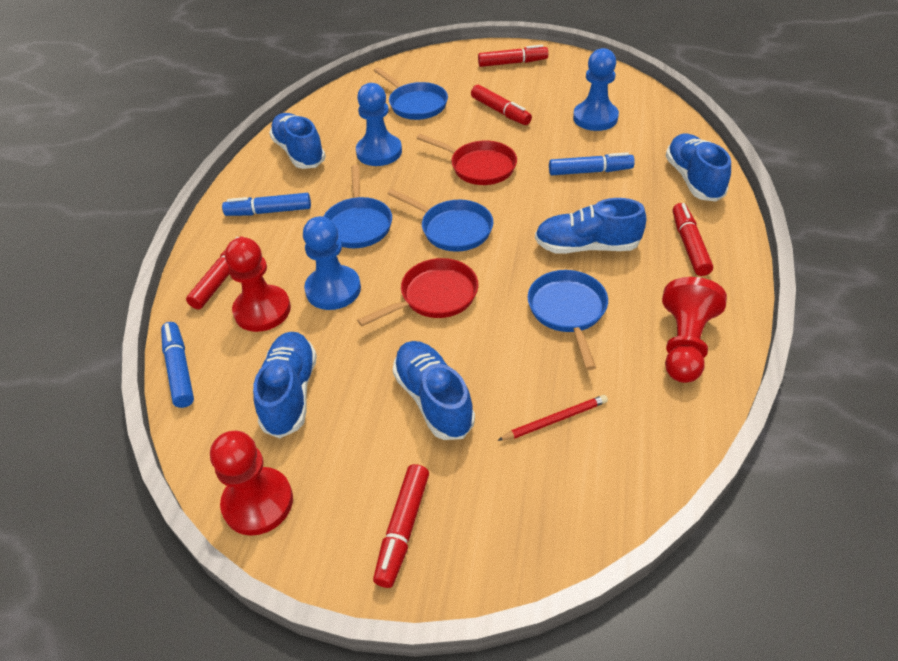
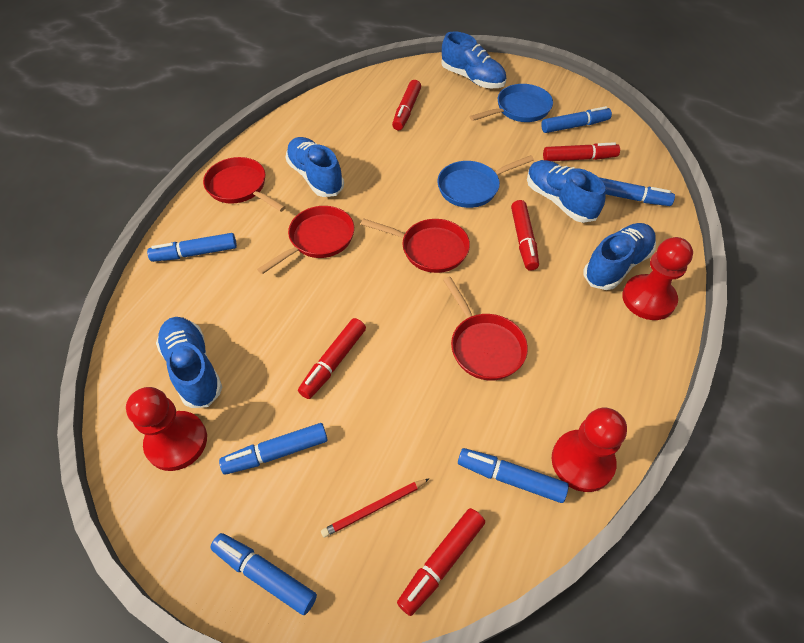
blue marker: [161,322,194,408] [222,193,311,216] [549,152,635,175] = 3 -> [147,233,237,262] [210,533,317,615] [219,423,328,475] [458,448,569,503] [541,106,612,133] [599,177,675,206] = 6
blue pan: [323,165,392,248] [374,67,448,120] [388,189,493,252] [527,270,608,370] = 4 -> [437,155,534,208] [470,84,553,122] = 2
blue pawn: [303,216,361,310] [356,83,402,166] [573,48,619,131] = 3 -> none = 0
red pan: [357,258,478,326] [416,134,517,185] = 2 -> [203,157,286,212] [257,206,354,274] [361,218,470,273] [443,277,528,381] = 4

